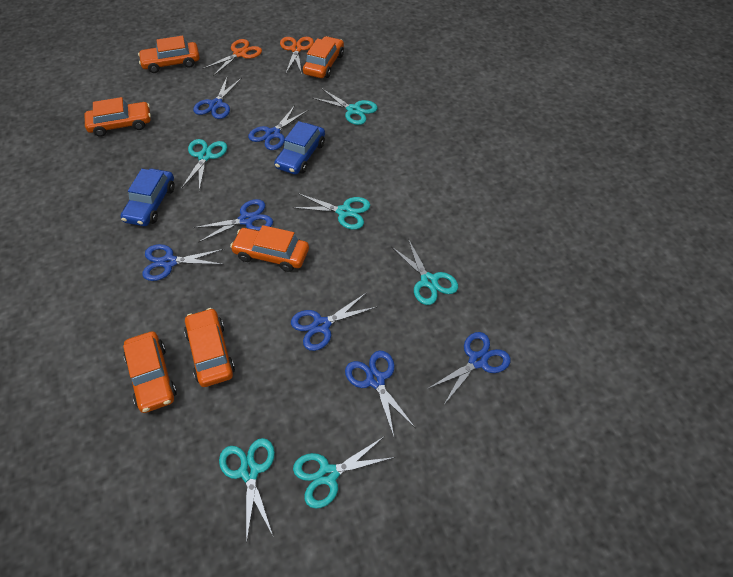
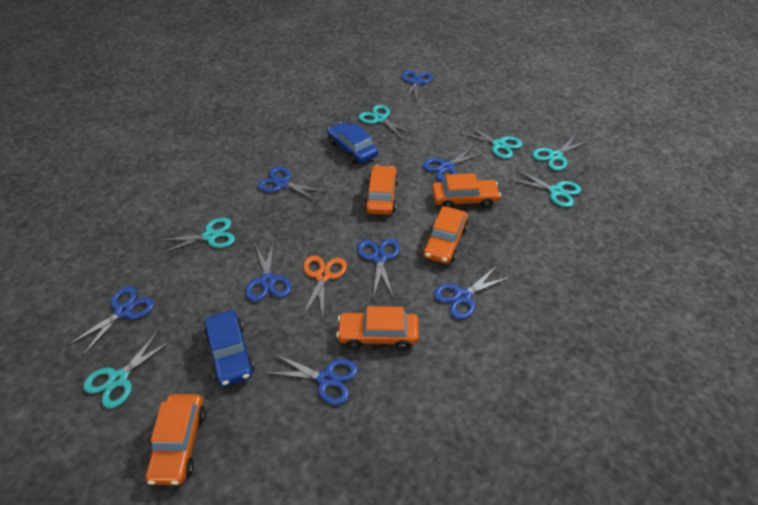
blue scissors: [142,244,224,281] [193,77,242,119] [193,199,273,243] [248,105,308,150] [291,292,377,351] [345,351,415,436] [427,332,511,406] = 7 -> [68,286,154,357] [246,242,292,302] [257,167,327,202] [264,353,358,405] [357,239,400,299] [402,70,433,104] [423,145,484,182] [434,266,511,319] = 8
orange car: [85,97,151,137] [123,331,177,413] [138,36,199,73] [184,308,235,387] [230,225,309,272] [303,36,344,78] = 6 -> [146,394,206,485] [336,306,419,350] [364,165,398,215] [423,206,468,264] [432,173,501,208] = 5
orange scissors: [202,39,262,76] [280,37,314,74] = 2 -> [302,255,347,318] = 1

